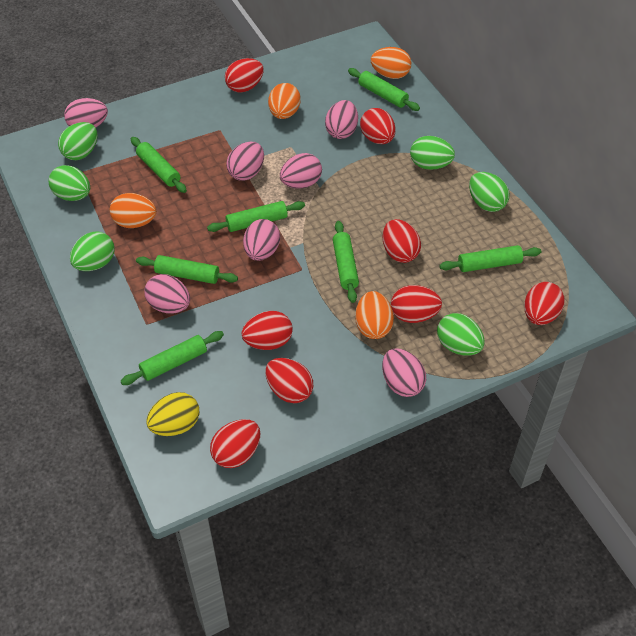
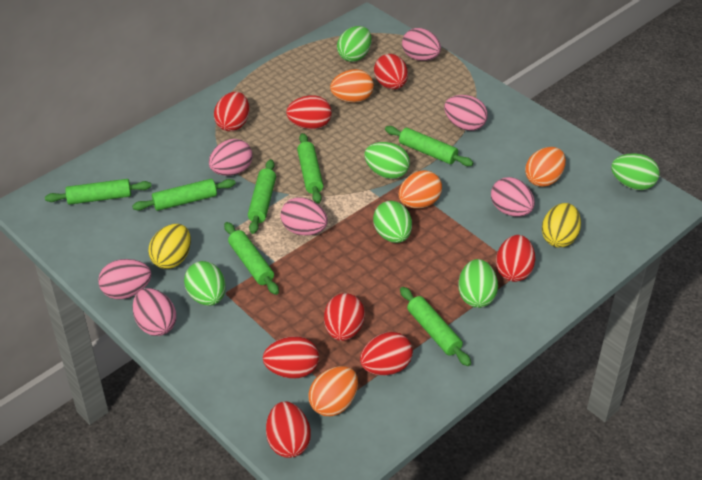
yellow egg: [146,392,199,436] = 1 -> [148,224,191,269] [542,203,581,247] = 2

